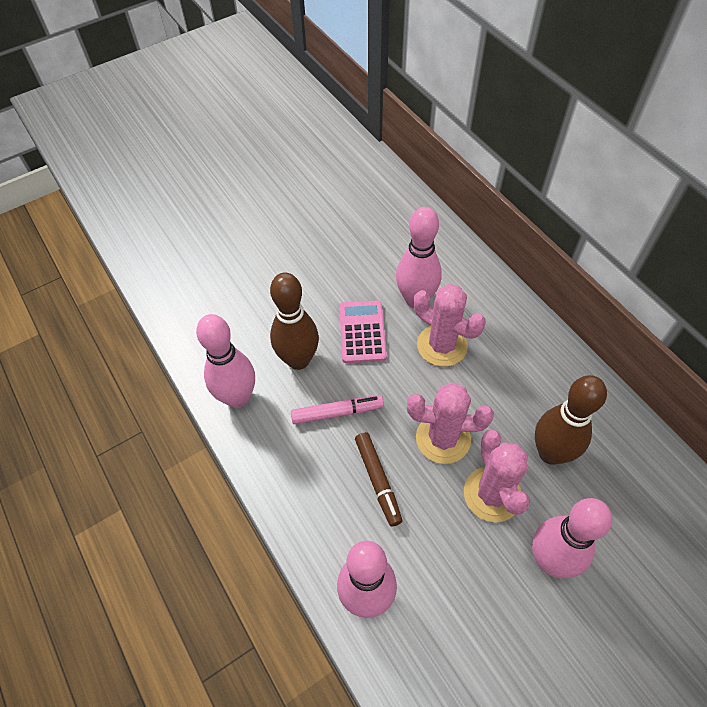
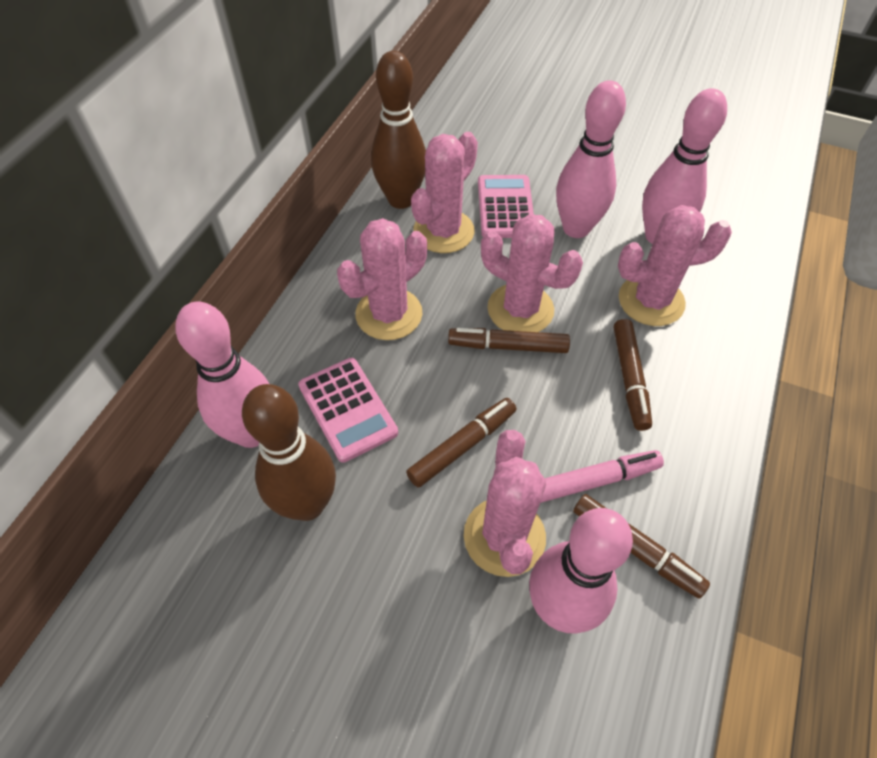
brown marker: [355,432,402,526] = 1 -> [406,398,516,487] [448,328,570,353] [573,494,710,599] [614,319,652,431] = 4
pink cactus: [407,382,494,464] [414,284,486,367] [464,429,530,522] = 3 -> [337,218,427,340] [411,132,478,253] [464,430,546,577] [481,214,583,332] [618,205,732,326] = 5
pink calculator: [339,300,387,363] = 1 -> [298,358,398,463] [478,175,534,238] = 2

